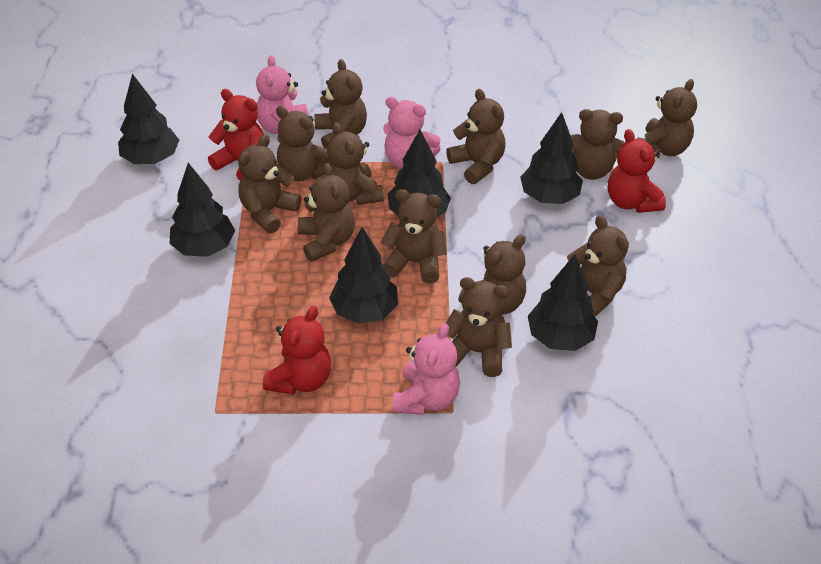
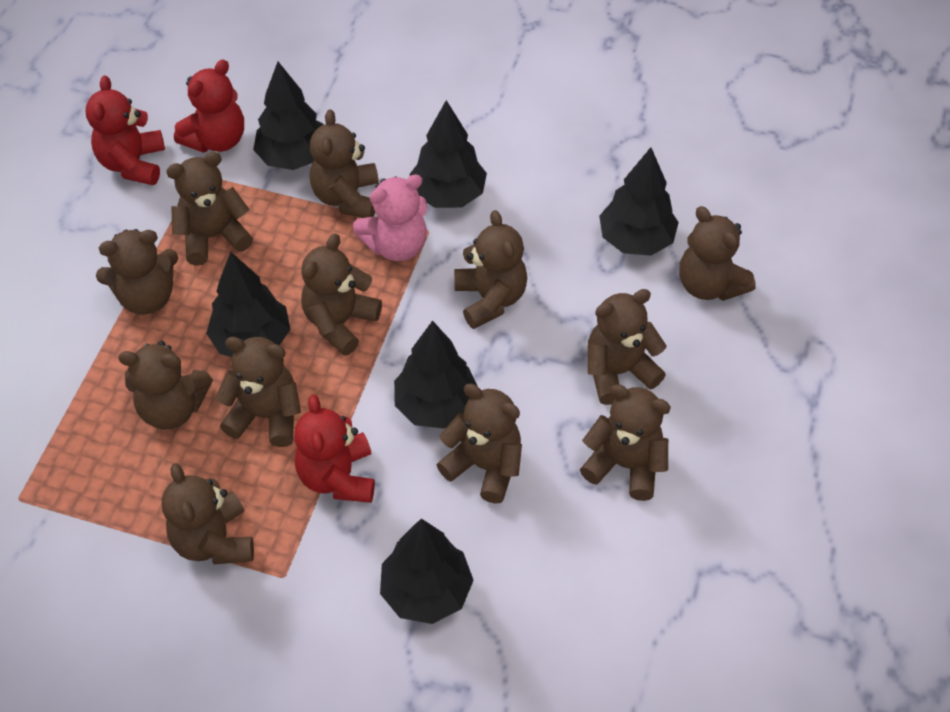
pink teddy bear: [256,55,308,134] [383,97,441,169] [393,323,460,415] = 3 -> [353,174,427,261] = 1

